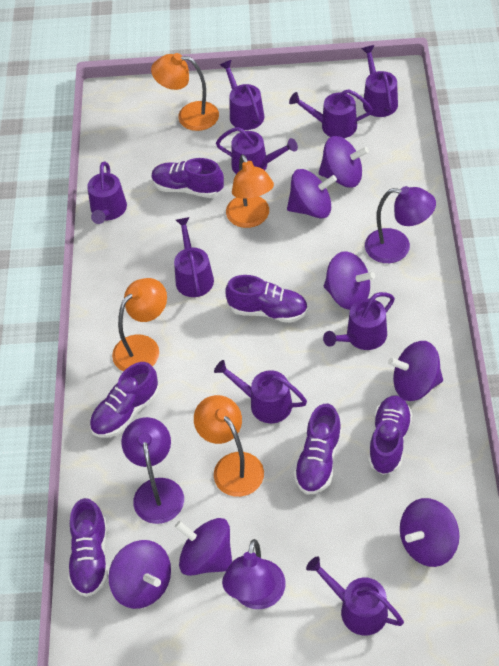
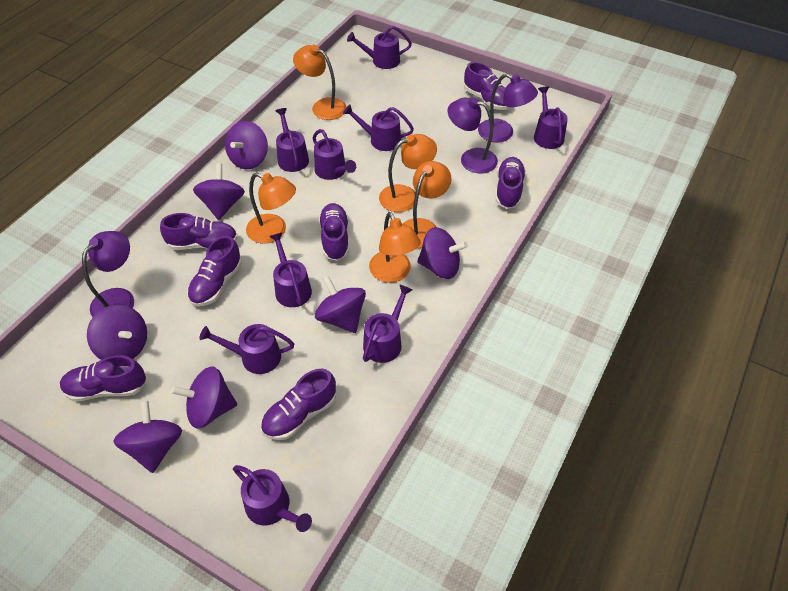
orange lamp: [112,278,167,372] [151,53,219,131] [194,395,264,497] [226,154,274,228] = 4 -> [246,173,296,244] [293,45,346,120] [369,212,421,283] [379,134,437,212] [403,161,452,248] = 5
purple shoe: [68,498,108,597] [90,362,159,438] [151,158,224,198] [225,275,308,323] [294,404,342,495] [368,395,412,475] = 6 -> [60,355,146,402] [160,213,238,250] [187,236,242,306] [261,369,336,440] [318,203,349,261] [464,62,511,110] [496,157,526,209] = 7

